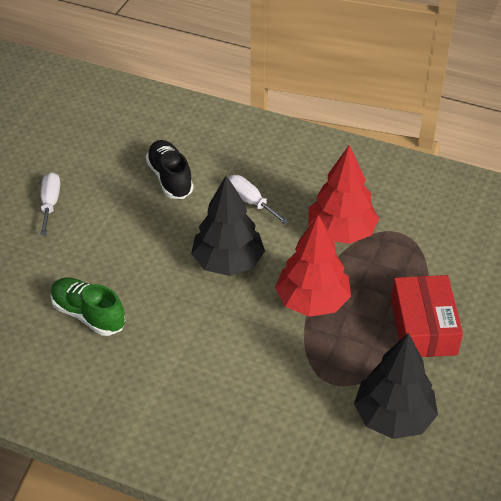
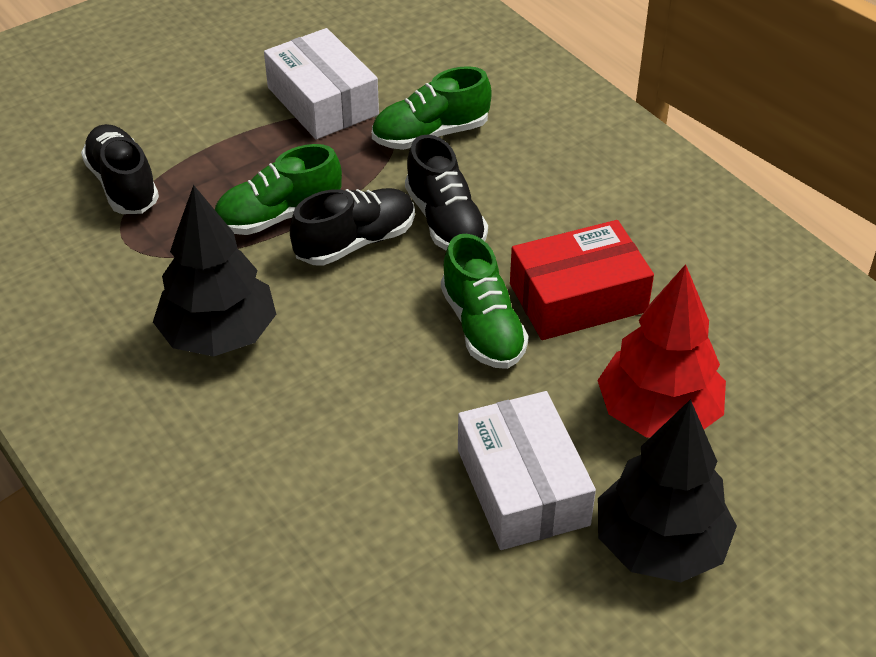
black shoe: [146,140,194,199] = 1 -> [81,124,159,214] [290,188,415,266] [405,134,488,251] = 3
green shoe: [50,277,125,336] = 1 -> [215,144,342,235] [372,66,492,150] [441,234,529,369] = 3
red tree: [275,215,351,317] [308,145,379,244] = 2 -> [597,264,726,438] = 1
white box: none = 0 -> [264,28,379,139] [458,391,596,550] = 2
white screwdriver: [40,172,60,236] [229,175,289,224] = 2 -> none = 0

